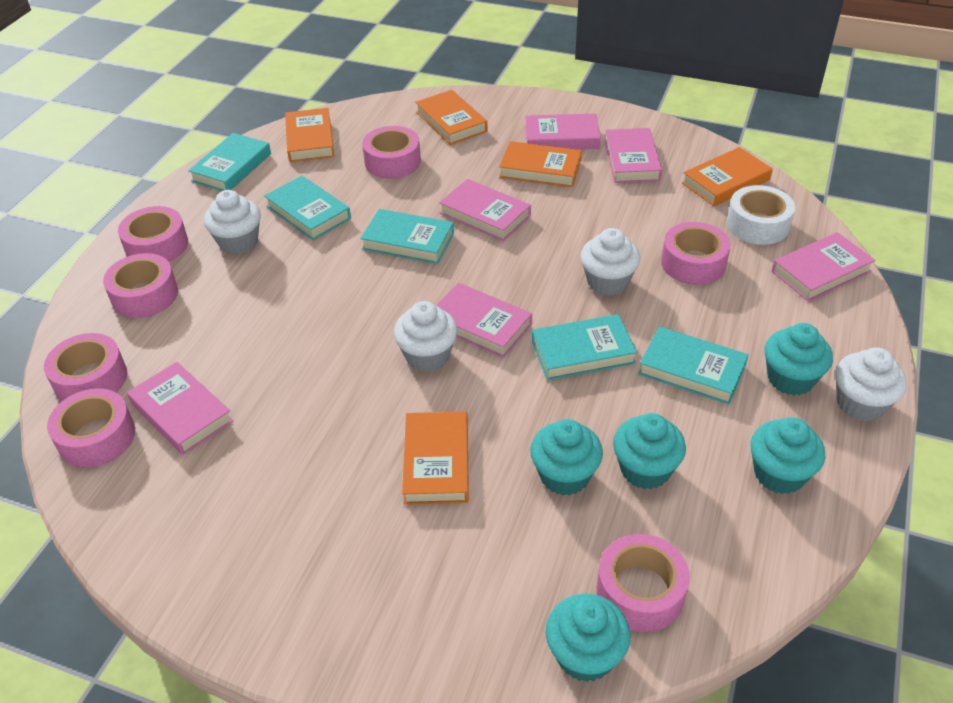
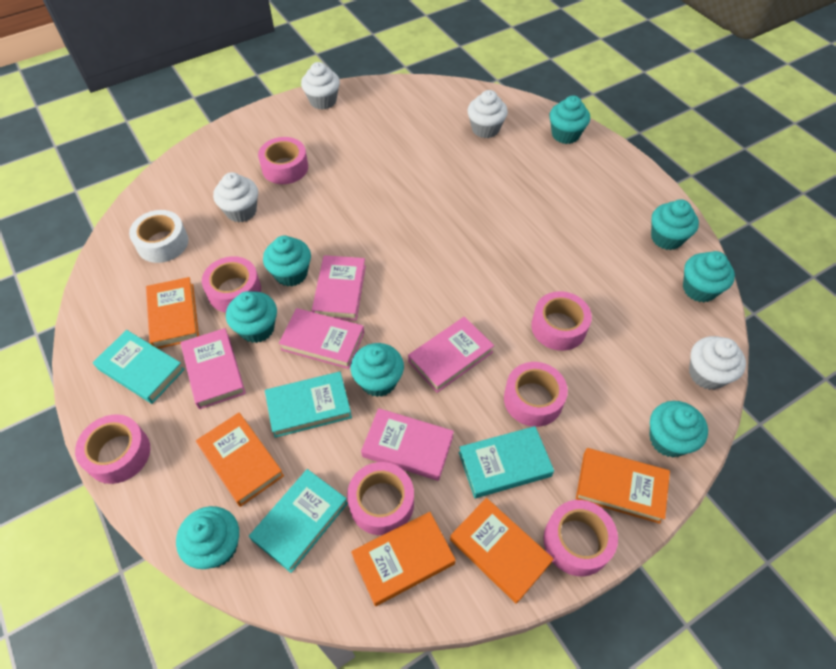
pink book: [127,362,234,455] [436,283,532,358] [439,179,531,241] [525,113,601,150] [604,128,662,183] [772,232,875,301] = 6 -> [180,328,246,409] [279,308,364,369] [312,255,366,320] [361,408,454,481] [408,317,494,393] = 5
turquoise book: [188,133,271,191] [264,176,351,240] [360,209,454,264] [532,314,637,380] [638,327,749,404] = 5 -> [93,330,185,404] [249,469,348,573] [265,372,352,438] [459,426,554,498] = 4
turquoise cupcake: [530,419,603,496] [545,594,630,682] [613,413,686,489] [751,417,825,494] [764,323,833,395] = 5 -> [176,506,239,569] [226,291,277,343] [263,236,311,287] [351,343,404,397] [550,96,590,144] [649,401,708,457] [651,200,699,250] [683,251,735,302] = 8

